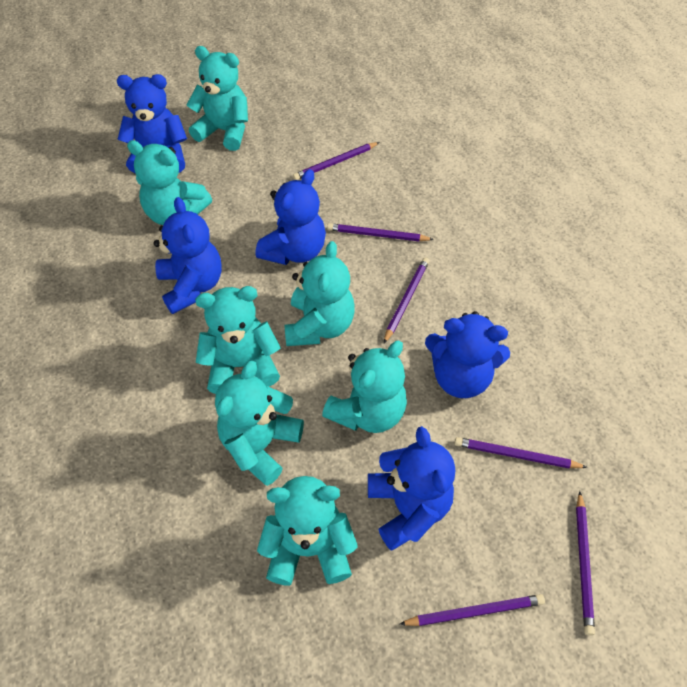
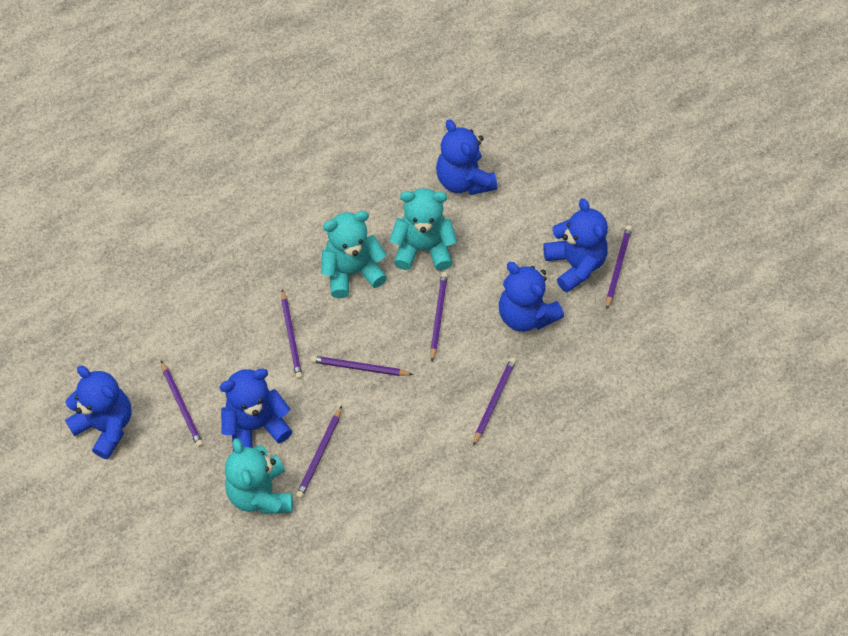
purple pencil: [293,142,379,180] [327,223,434,241] [384,257,429,343] [400,594,545,626] [455,437,588,468] [576,491,595,636] = 6 -> [161,361,203,447] [281,289,302,379] [296,406,342,499] [311,356,413,376] [430,272,448,361] [473,357,516,446] [606,225,632,310] = 7
turquoise teddy bear: [127,140,212,225] [187,46,248,151] [195,286,281,394] [215,361,304,486] [257,476,358,586] [285,241,355,346] [322,341,407,433] = 7 -> [225,438,293,514] [321,211,387,298] [390,188,457,271] = 3

